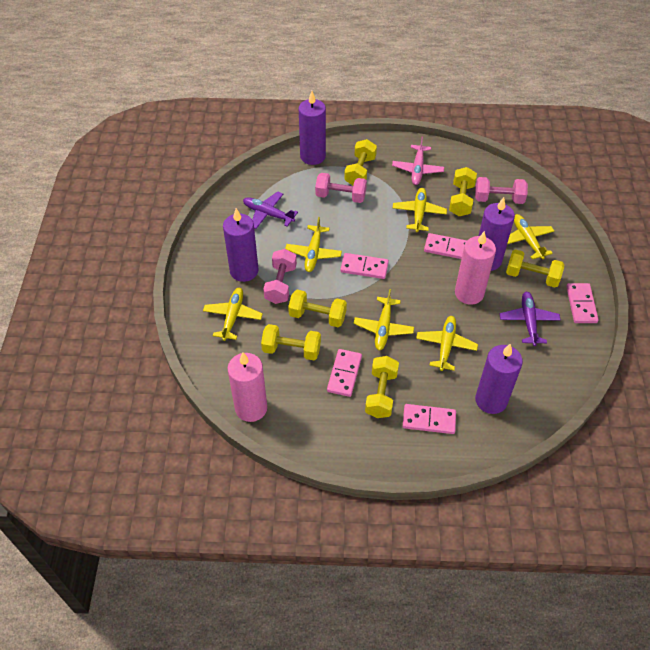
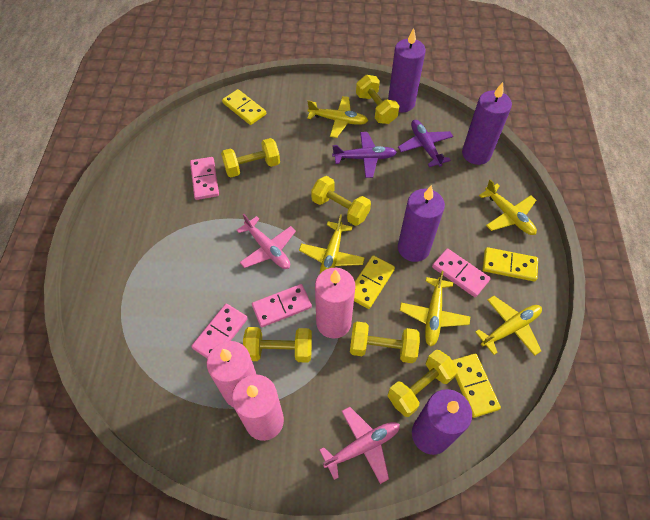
pink candle: [228,352,267,422] [455,231,496,305] = 2 -> [207,341,257,407] [232,374,284,441] [315,268,355,339] = 3
pink domino: [327,349,362,397] [340,253,389,279] [403,404,456,434] [424,233,467,259] [566,283,599,323] = 5 -> [190,157,219,200] [191,304,248,358] [252,284,312,327] [432,248,490,297] = 4
pink dumbbell: [263,249,297,304] [315,173,367,203] [475,177,528,204] = 3 -> none = 0
pink plane: [392,136,444,185] = 1 -> [236,214,296,269] [319,407,400,484] = 2
yellow domino: none = 0 -> [222,89,266,125] [354,255,395,309] [452,354,501,418] [483,247,538,281] = 4
yellow plane: [203,288,263,341] [285,217,342,272] [353,289,414,350] [393,188,447,232] [416,316,478,371] [507,214,554,259] = 6 -> [299,214,365,273] [307,96,368,138] [400,271,470,347] [475,296,542,356] [479,179,537,235] = 5

